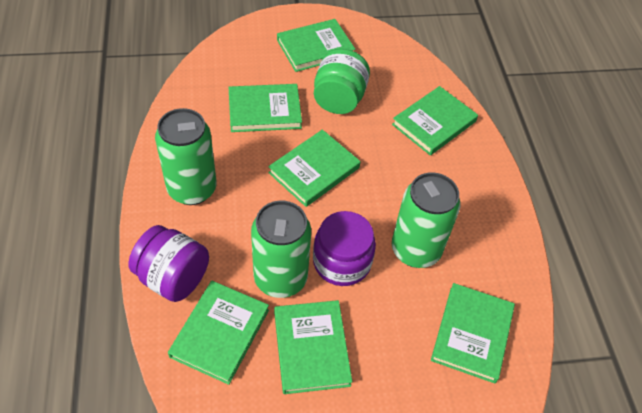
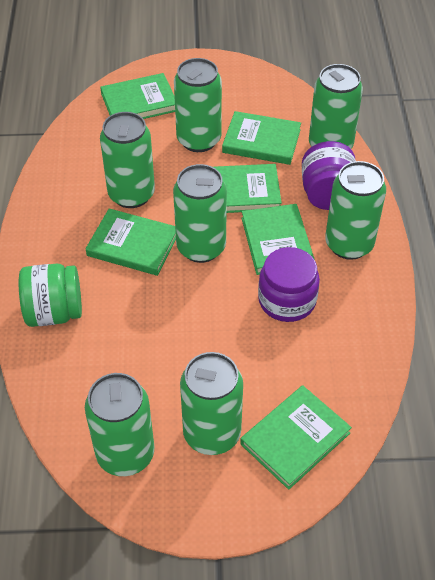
green book: [168,281,269,385] [229,84,302,132] [268,130,360,207] [274,300,352,394] [277,19,355,72] [392,86,478,156] [431,283,515,383] = 7 -> [86,208,176,276] [100,73,175,119] [214,164,282,213] [222,111,301,165] [240,385,352,490] [242,204,315,275] = 6
green can: [155,108,216,205] [251,201,311,298] [392,172,461,268] = 3 -> [85,373,154,476] [100,112,155,208] [173,164,227,263] [174,58,222,152] [180,352,243,455] [309,64,363,149] [325,161,386,260] = 7

